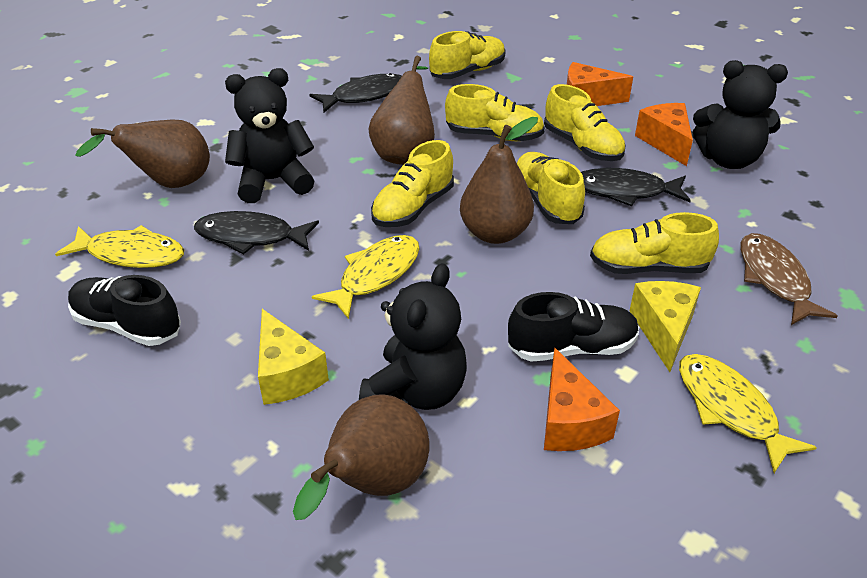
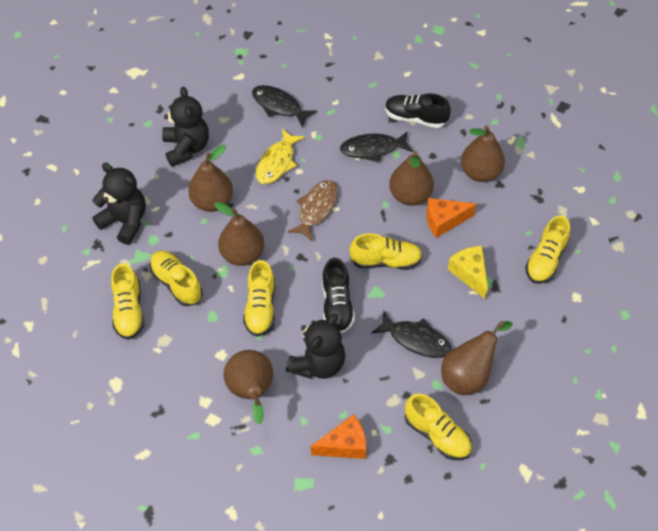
brown pear: [75,119,210,188] [293,394,430,520] [368,56,435,165] [460,117,538,244] = 4 -> [188,145,233,212] [214,202,264,266] [223,350,273,425] [389,151,434,206] [441,321,513,395] [461,125,505,182] = 6
orange cheese: [544,348,620,451] [567,62,633,106] [635,103,693,166] = 3 -> [311,414,366,459] [426,198,476,238] = 2
yellow cheese: [258,309,329,405] [629,281,701,372] = 2 -> [448,246,488,299] = 1
yellow fish: [55,225,184,268] [312,235,420,319] [679,354,817,473] = 3 -> [256,129,305,184] = 1

